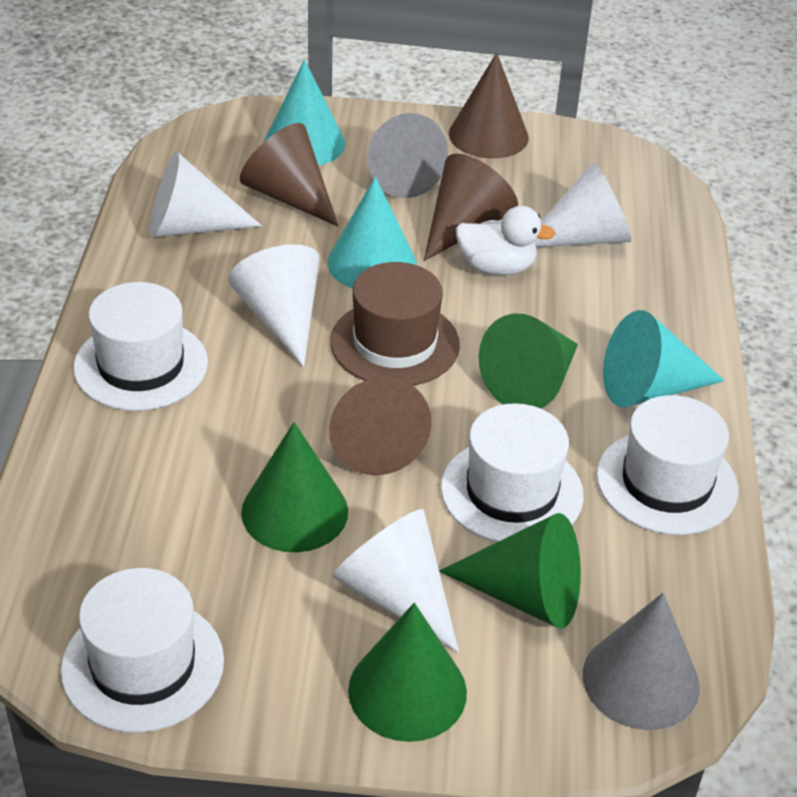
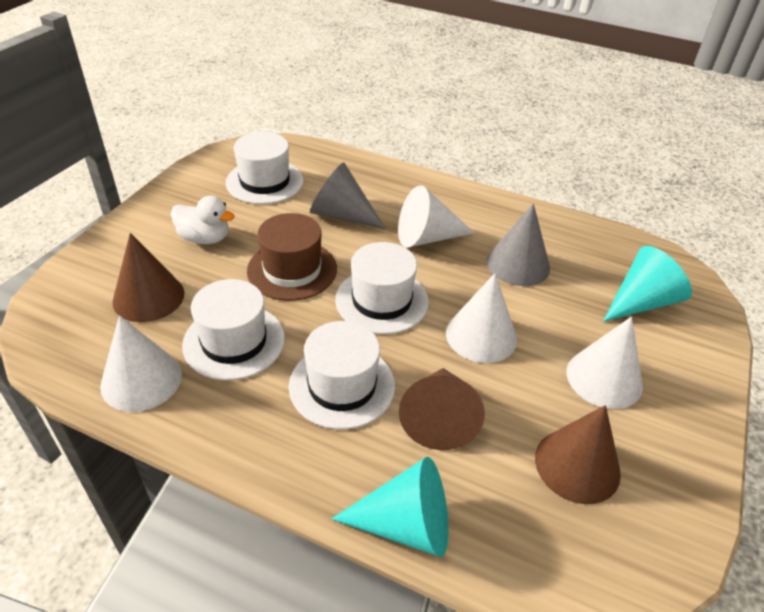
brown cone: [240,123,339,227] [329,377,432,475] [424,154,518,261] [449,52,529,159] = 4 -> [112,233,185,322] [399,368,485,450] [535,405,621,504] = 3
green cone: [241,422,348,552] [348,603,467,742] [439,513,581,629] [479,314,578,409] = 4 -> none = 0
turquoise cone: [264,59,345,166] [328,177,417,288] [603,310,725,408] = 3 -> [331,457,448,557] [603,246,692,322] = 2

